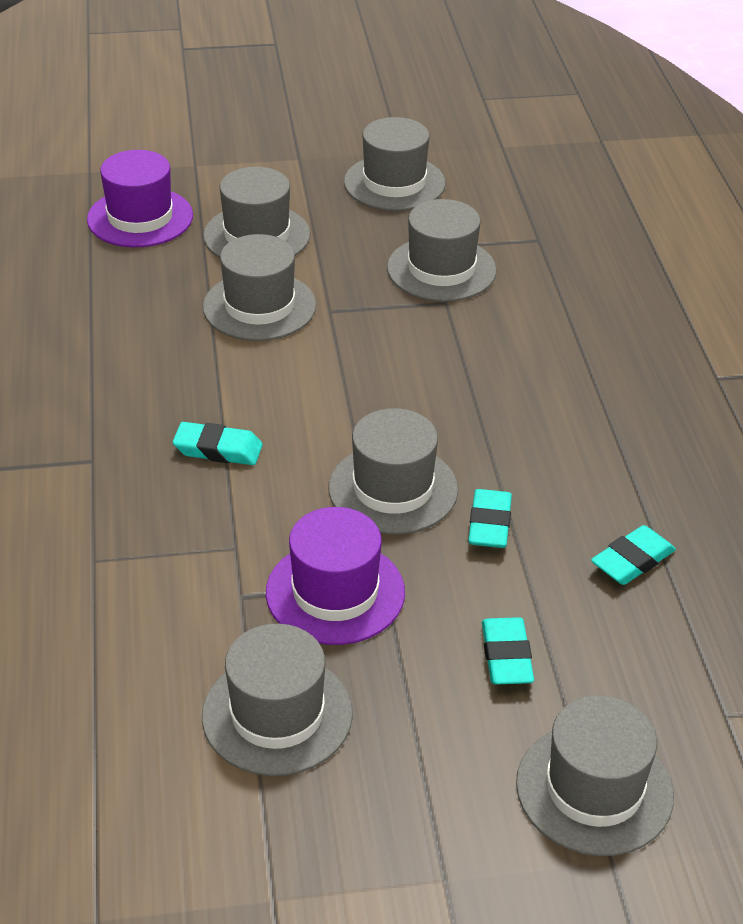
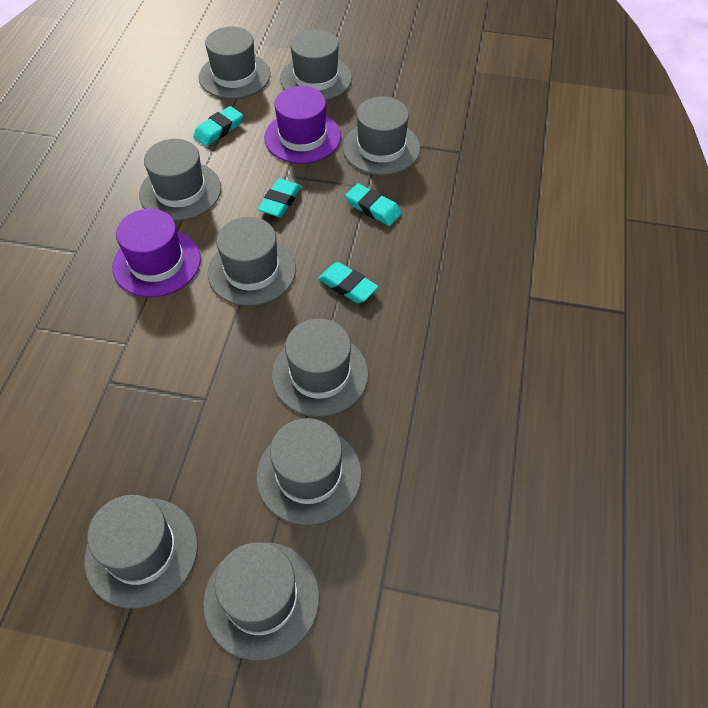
grey hat: [202,624,353,776] [203,167,310,258] [203,234,316,341] [329,408,458,535] [344,117,445,211] [387,199,497,302] [516,695,674,856] = 7 -> [84,495,198,609] [139,139,221,221] [199,27,271,99] [203,543,319,661] [208,217,296,306] [256,418,362,525] [272,319,369,417] [280,29,352,100] [343,97,420,175] = 9

